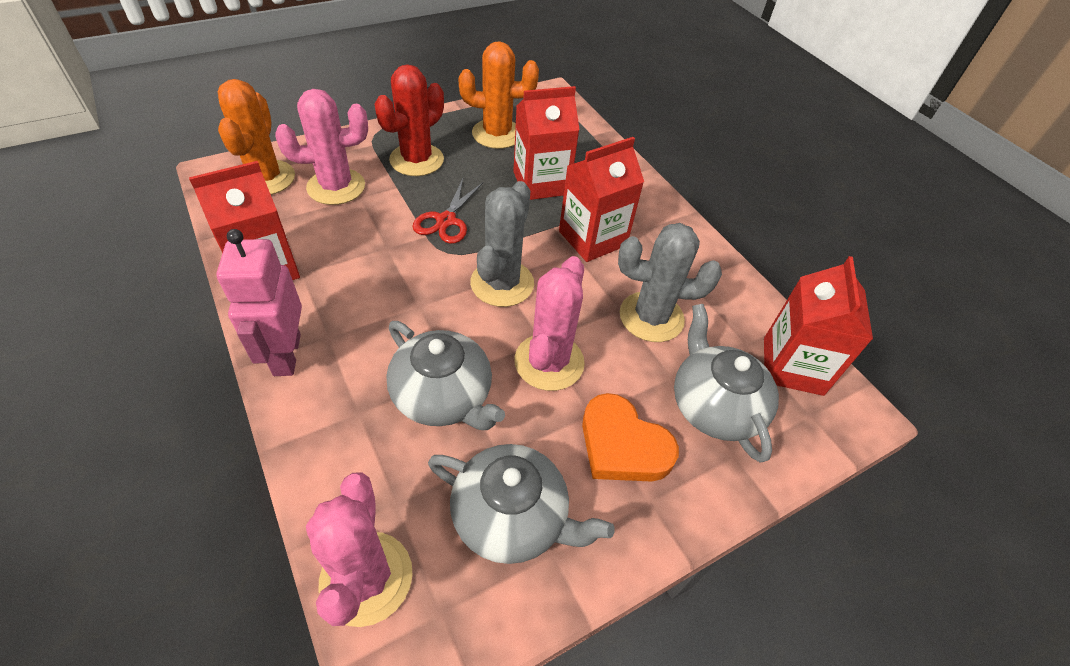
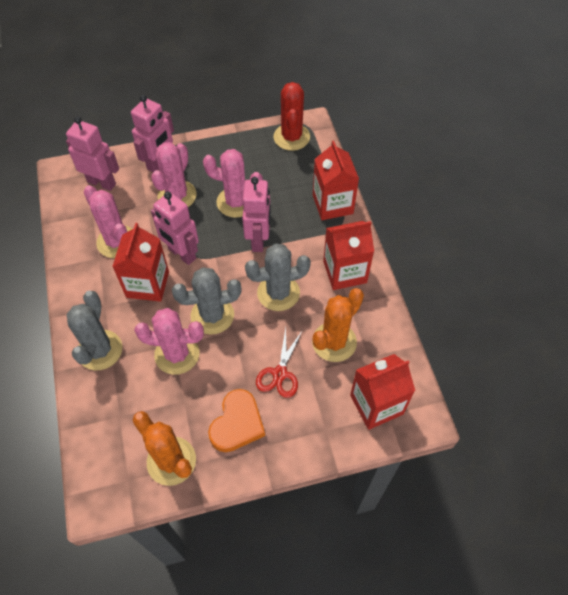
grey cactus: [470,181,534,307] [618,223,722,342] = 2 -> [66,291,123,370] [172,267,241,335] [245,244,311,311] = 3
grey teapot: [386,321,505,430] [428,444,615,564] [674,304,779,463] = 3 -> none = 0
pink cactus: [275,89,368,205] [306,472,413,627] [514,256,585,391] = 3 -> [84,185,132,258] [134,308,204,375] [151,142,197,207] [203,149,263,218] = 4
pink robot: [216,229,302,376] = 1 -> [66,116,119,191] [131,95,174,172] [151,192,199,265] [242,177,271,252] = 4

